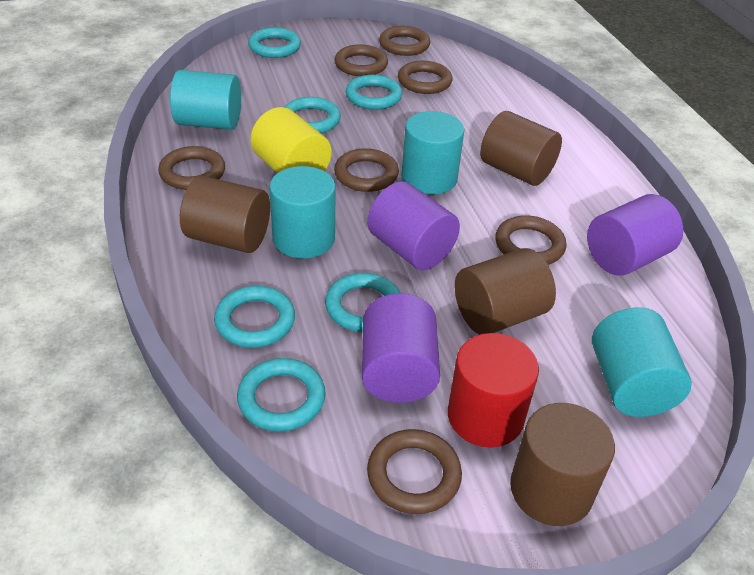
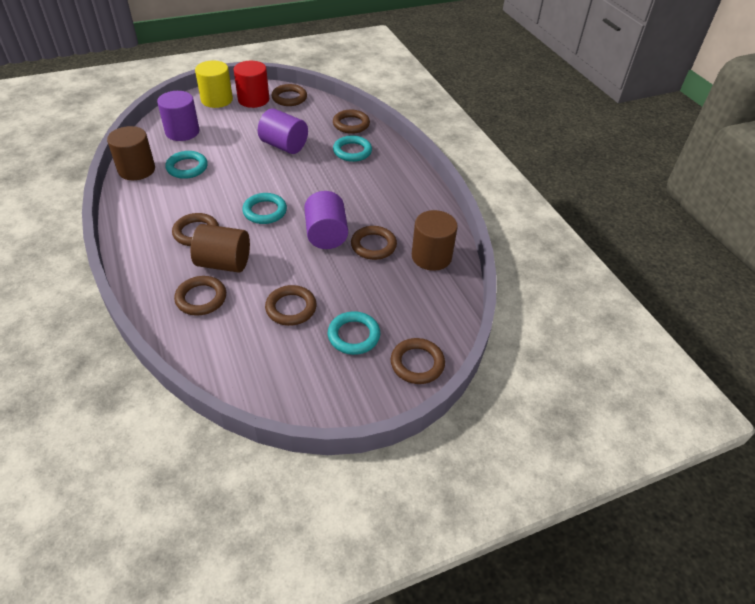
brown cylinder: [180,176,270,253] [455,248,556,335] [480,111,562,186] [510,403,615,526] = 4 -> [107,126,155,180] [191,224,250,273] [412,210,458,271] = 3
turquoise cylinder: [170,70,241,130] [269,166,336,259] [401,111,464,195] [592,307,692,417] = 4 -> none = 0
turquoise ring: [214,286,295,348] [237,358,326,432] [248,27,301,58] [284,97,341,133] [325,273,400,332] [346,75,402,110] = 6 -> [165,151,208,179] [242,193,287,224] [328,311,380,355] [333,136,372,162] = 4

